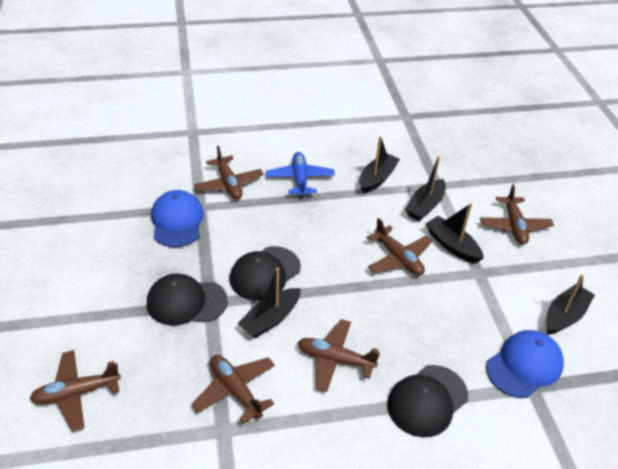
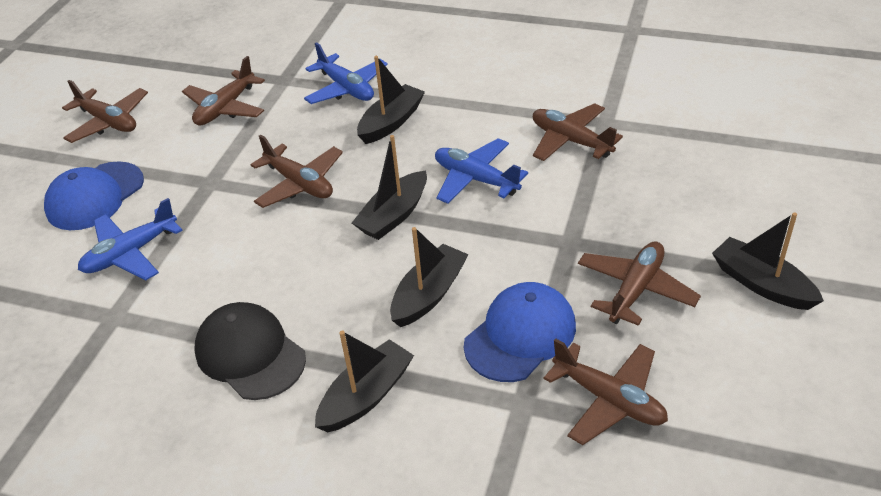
black cap: [147,273,228,326] [230,246,301,301] [387,365,468,437] = 3 -> [194,302,306,400] = 1
blue plane: [266,152,335,198] = 1 -> [78,198,183,280] [304,42,388,104] [435,138,528,204] = 3

